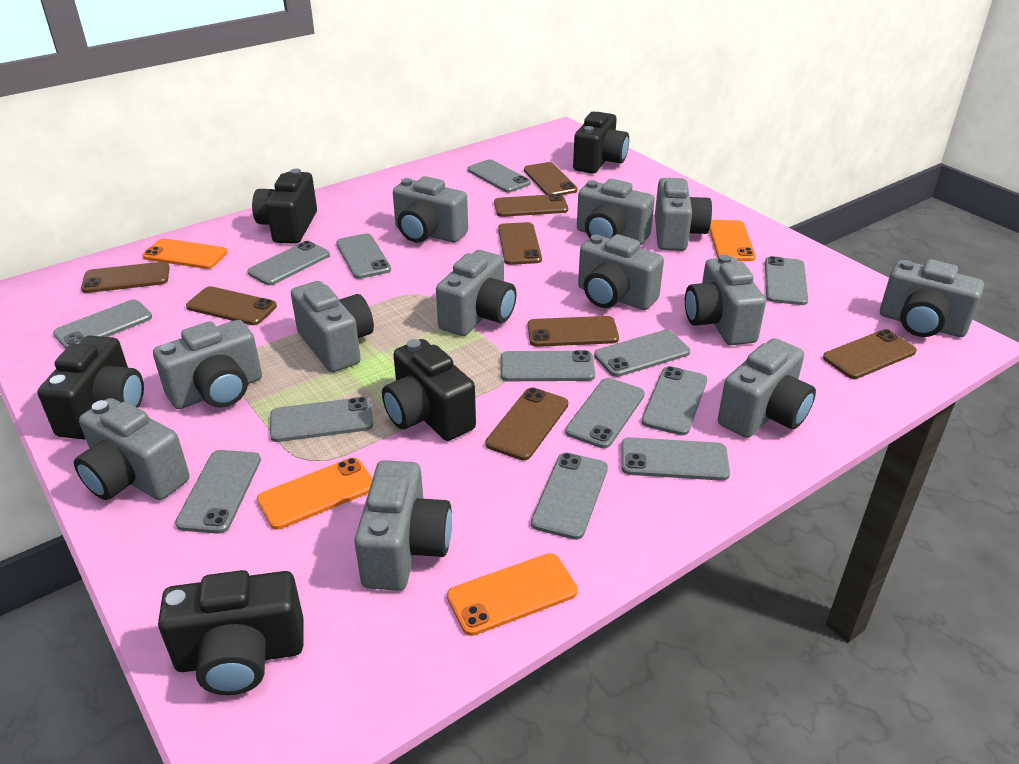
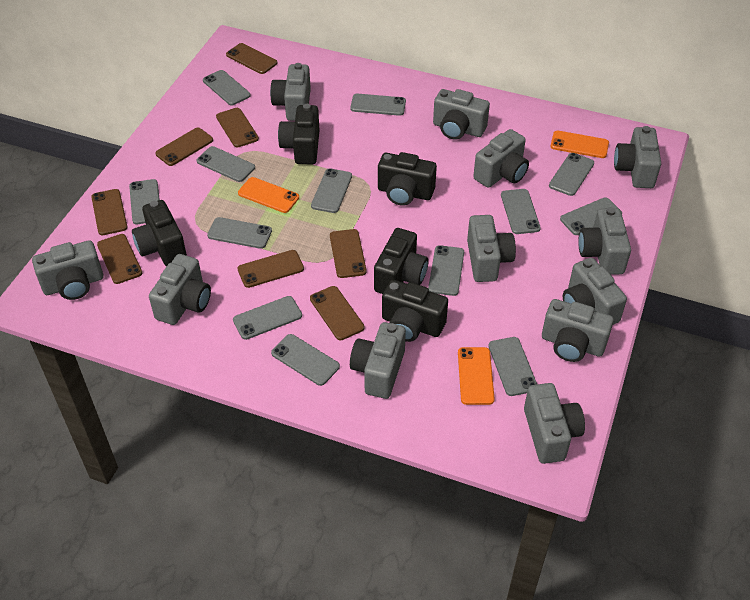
orange phone: [142,238,228,269] [257,458,373,530] [447,553,578,636] [709,220,756,261] = 4 -> [238,177,299,213] [458,347,495,405] [550,131,609,158] = 3

